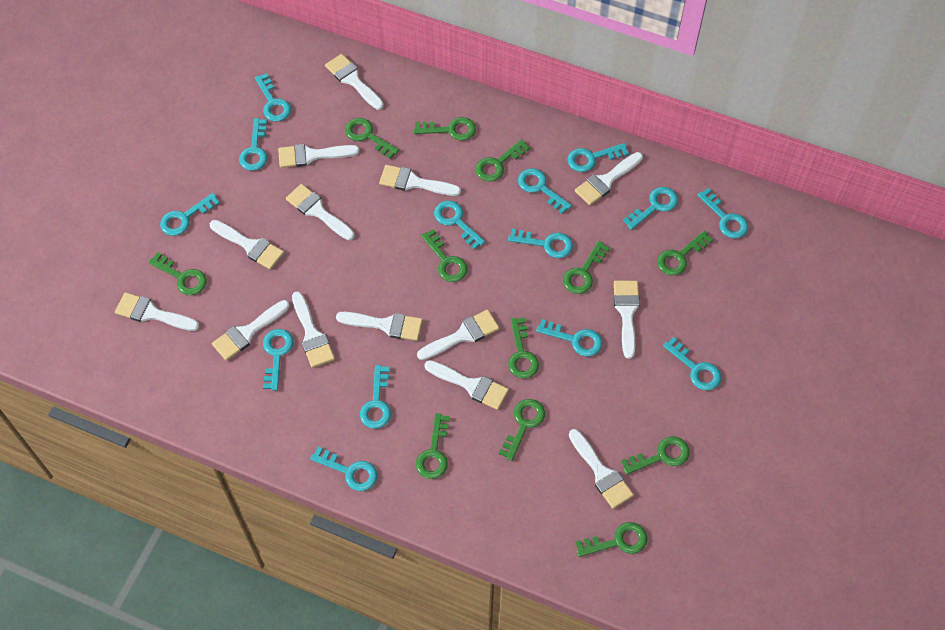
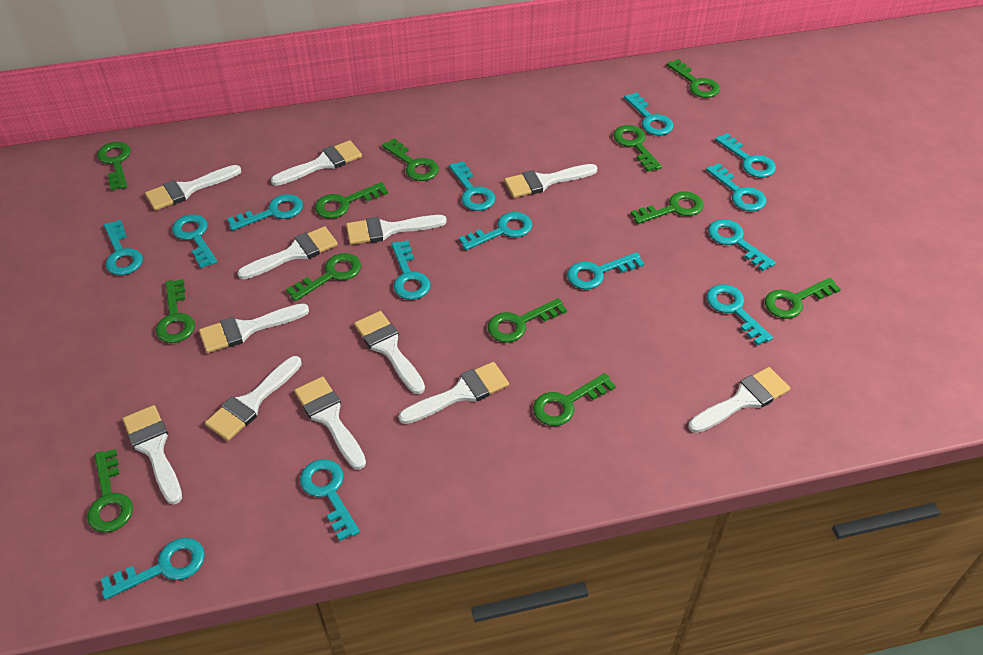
white brush: [115,292,199,331] [210,220,284,270] [212,300,290,361] [278,144,360,168] [286,184,355,240] [292,291,335,368] [325,54,384,110] [336,312,423,341] [379,165,461,196] [417,310,499,360] [424,360,509,410] [569,429,634,509] [575,152,643,205] [614,280,640,359] = 14 -> [123,405,182,504] [145,165,241,211] [199,303,309,353] [205,356,302,441] [237,226,338,279] [271,140,362,186] [294,376,366,470] [346,215,447,245] [354,311,425,394] [399,362,509,424] [504,164,597,198] [689,367,790,433] = 12

